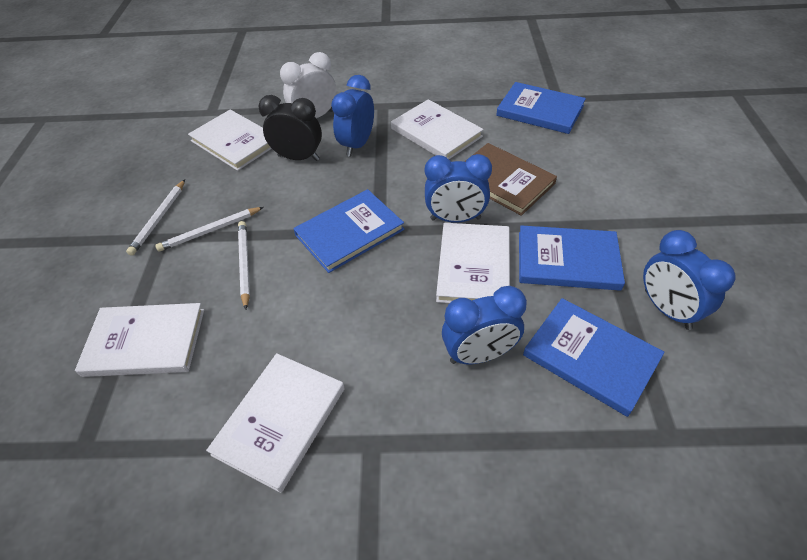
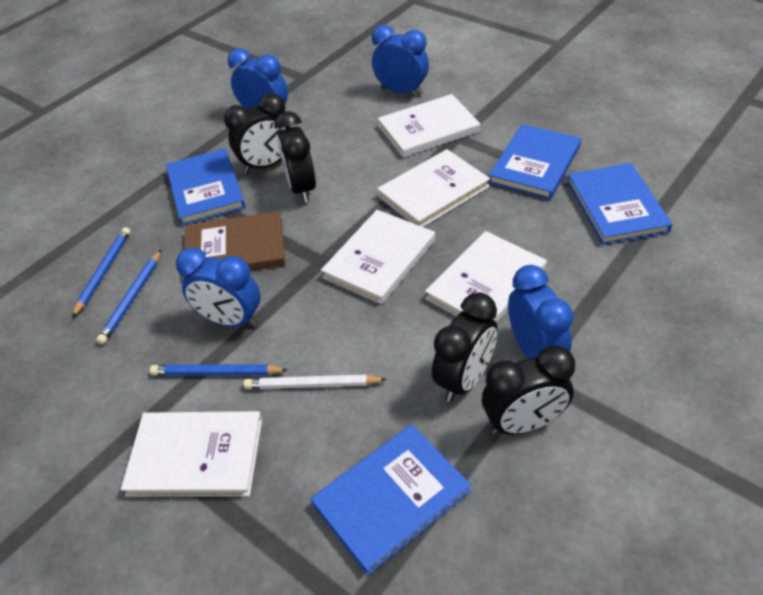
black clock: [259,95,322,161] = 1 -> [224,93,291,173] [274,111,316,203] [432,292,498,402] [482,345,575,435] = 4
blue pencil: none = 0 -> [72,227,131,318] [96,250,161,345] [150,365,288,375] = 3
white clock: [280,52,337,118] = 1 -> none = 0
white pencil: [126,180,185,256] [155,207,264,252] [238,221,250,310] = 3 -> [243,374,387,389] = 1

